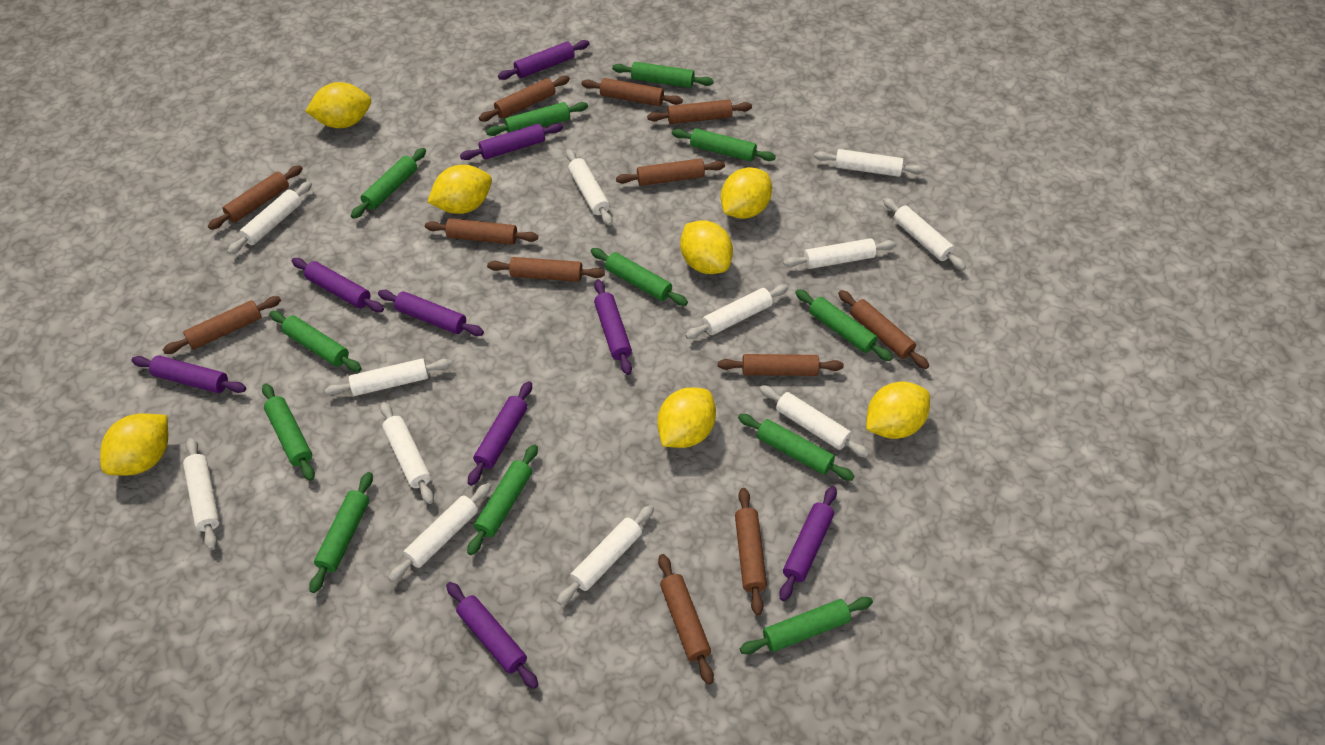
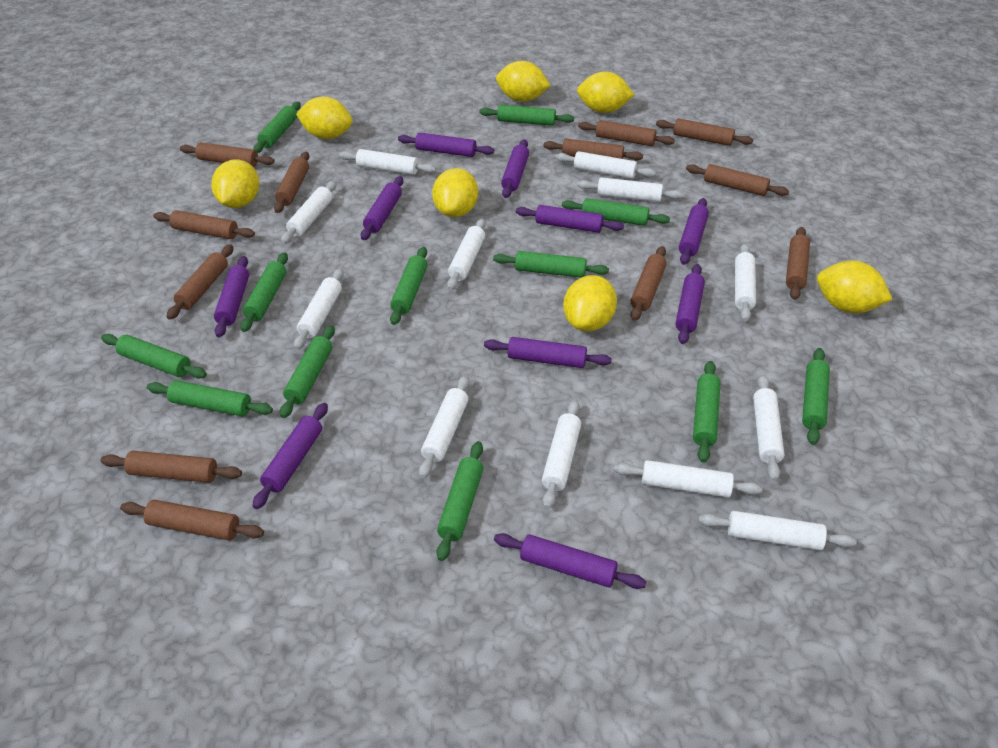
purple rolling pin: [132,356,246,393] [292,258,384,312] [378,290,484,336] [446,582,538,689] [460,123,563,160] [468,381,532,486] [498,40,590,80] [594,279,632,375] [779,486,837,601] = 9 -> [214,256,249,337] [253,403,328,509] [361,176,403,240] [398,132,494,157] [484,337,612,368] [494,533,646,589] [501,139,529,198] [516,205,624,233] [676,264,705,344] [679,198,709,265] = 10

